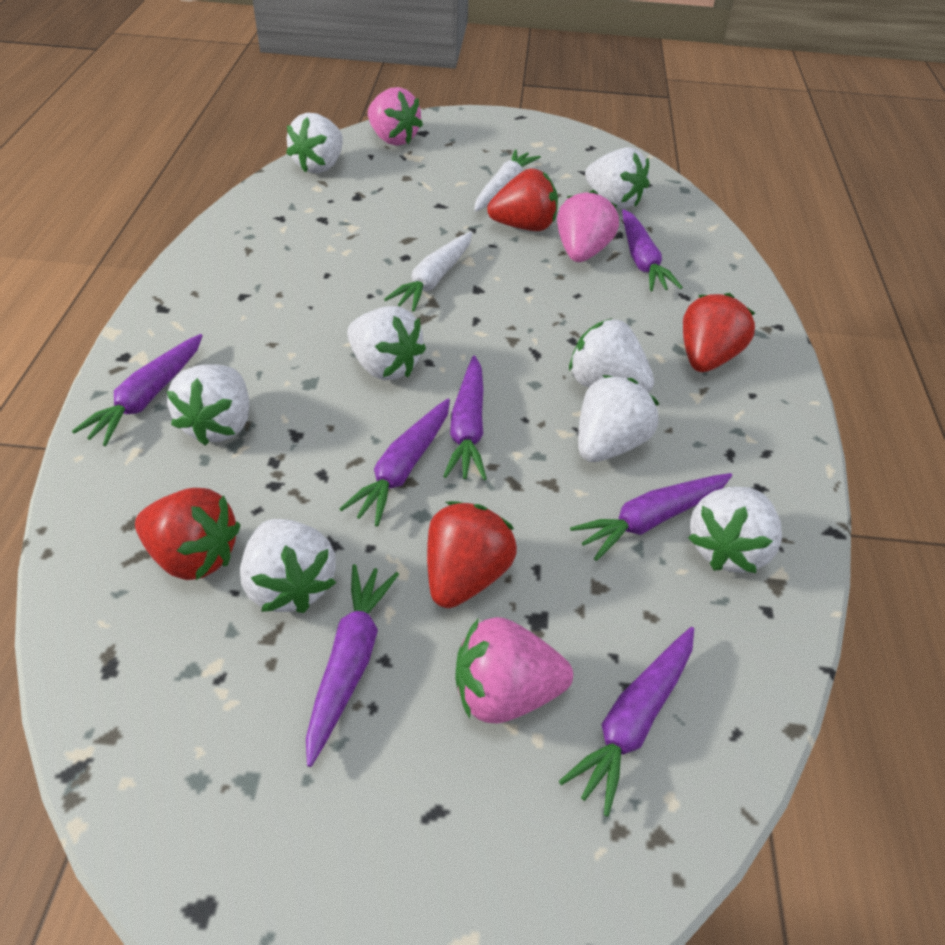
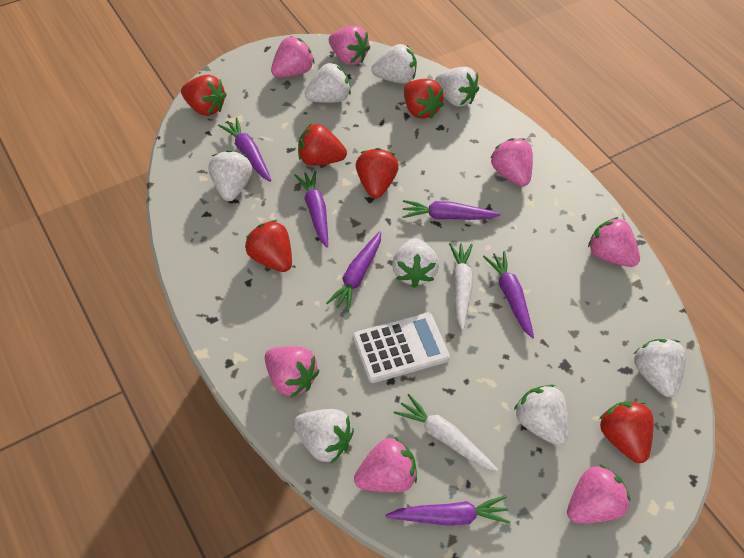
pink strawberry: [368,87,423,146] [455,617,573,724] [557,190,619,262] = 3 -> [265,346,320,398] [271,36,315,78] [329,26,370,65] [354,437,417,493] [490,138,533,186] [567,464,631,523] [588,217,640,267] = 7
purple carrot: [72,334,203,446] [306,564,399,767] [339,399,450,527] [443,355,487,480] [559,627,694,817] [570,473,732,561] [622,209,683,291] = 7 -> [218,117,271,182] [294,170,328,247] [326,231,381,312] [385,495,511,526] [402,200,501,220] [483,251,534,338] = 6
red strawberry: [135,488,240,580] [427,501,517,608] [487,168,558,231] [683,293,755,372] = 4 -> [181,75,227,116] [245,220,292,272] [298,123,347,166] [356,148,399,198] [404,79,444,119] [599,401,653,463] = 6
white calculator: none = 0 -> [353,313,450,383] = 1

